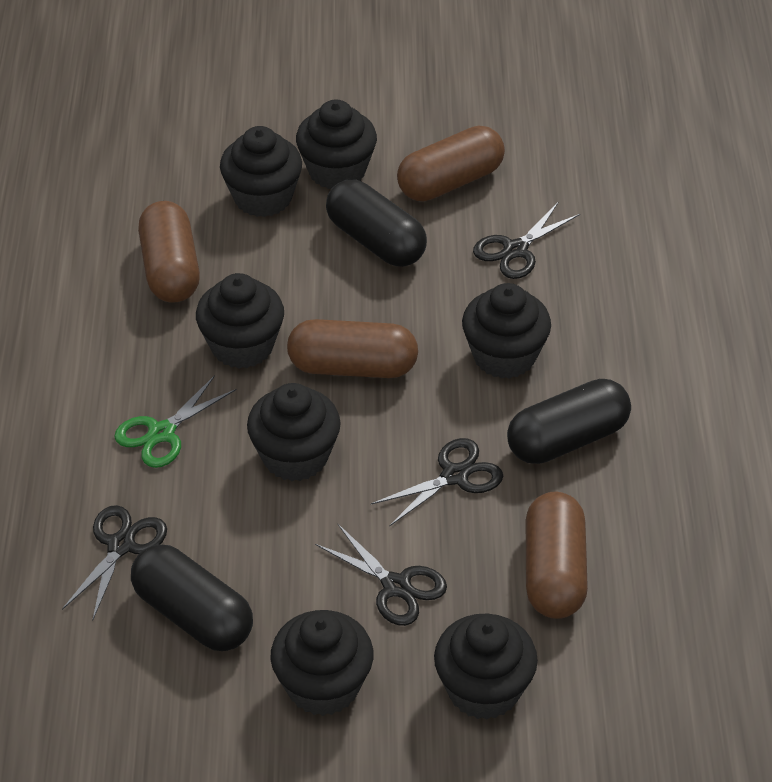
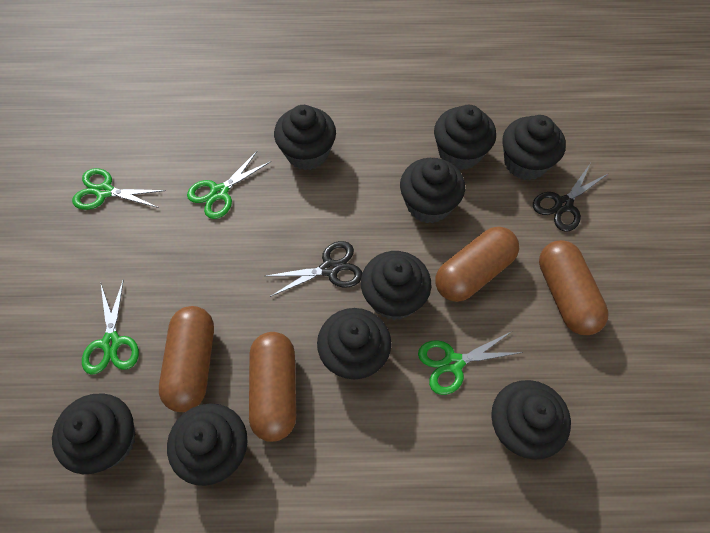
black capsule: [131,544,253,651] [326,179,427,267] [507,379,631,464] = 3 -> none = 0
black cupcake: [196,273,284,369] [220,126,302,217] [247,383,341,481] [270,610,373,716] [296,100,377,189] [434,614,538,720] [462,283,551,379] = 7 -> [52,393,135,474] [167,404,248,486] [274,105,336,170] [317,308,391,379] [361,251,431,320] [400,158,465,223] [434,105,496,170] [491,380,571,460] [502,115,566,180] = 9
black scissors: [62,505,167,621] [315,524,447,626] [371,438,503,527] [473,202,580,279] = 4 -> [266,241,362,297] [533,164,608,232] = 2
green scissors: [114,375,236,468] = 1 -> [72,168,166,210] [82,279,139,375] [187,150,271,219] [418,331,523,395] = 4

